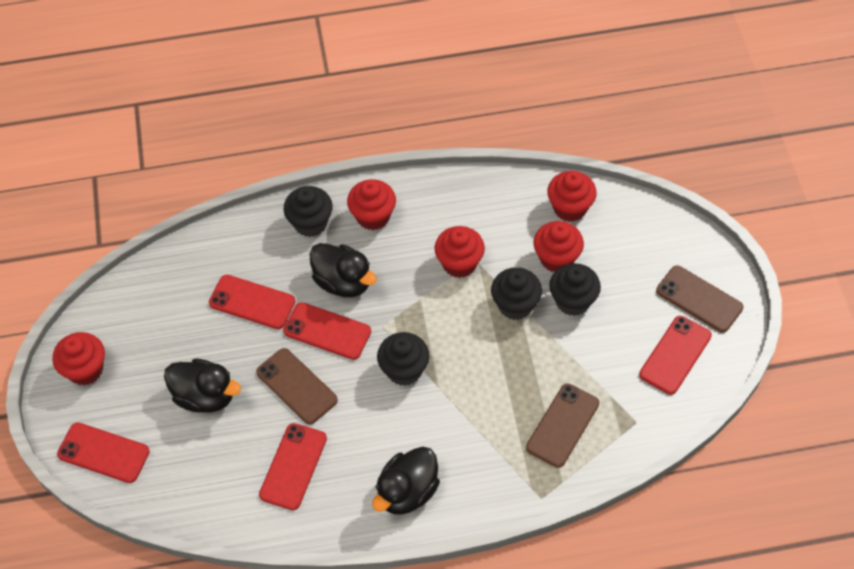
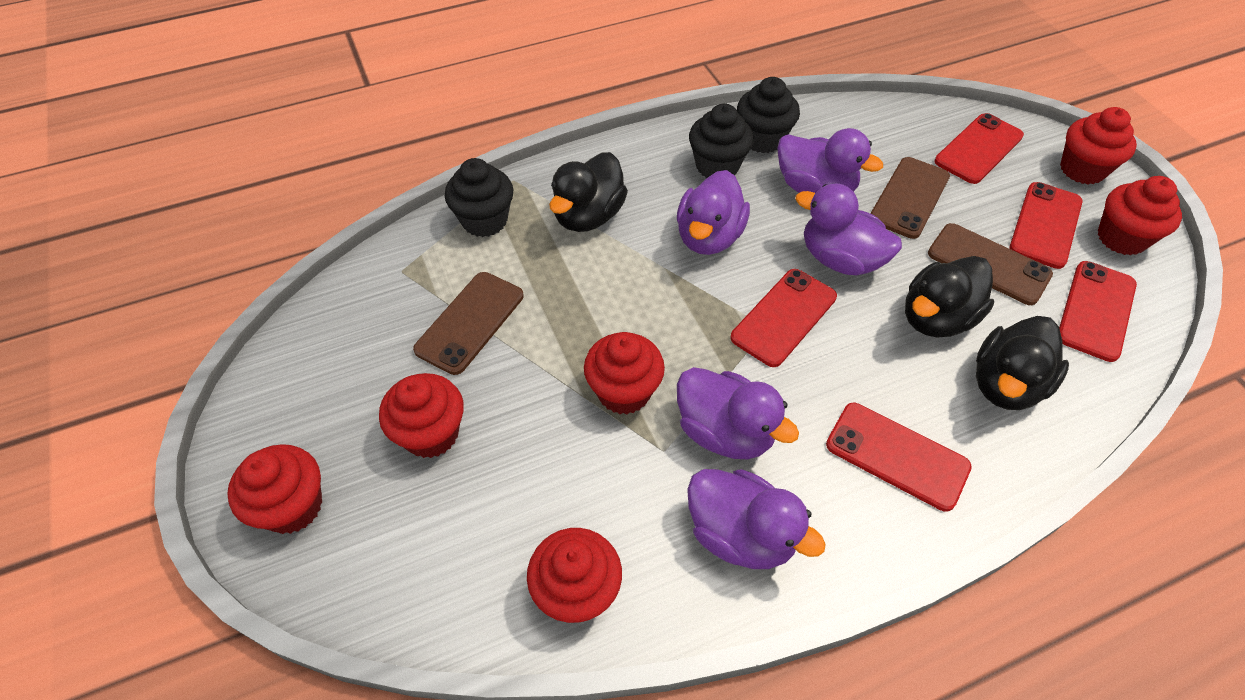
black cupcake: [284,186,333,237] [377,332,430,386] [491,267,542,320] [549,263,601,316] = 4 -> [445,158,513,237] [689,104,754,178] [737,77,800,153] = 3
purple duck: none = 0 -> [677,170,750,255] [677,367,799,459] [687,469,826,569] [777,128,883,193] [795,184,902,276] = 5
red cupcake: [52,332,105,385] [347,179,396,230] [435,226,485,278] [534,221,584,272] [547,171,597,222] = 5 -> [227,444,322,534] [379,373,464,458] [527,528,622,623] [584,332,665,414] [1060,107,1137,184] [1098,176,1182,255] = 6

